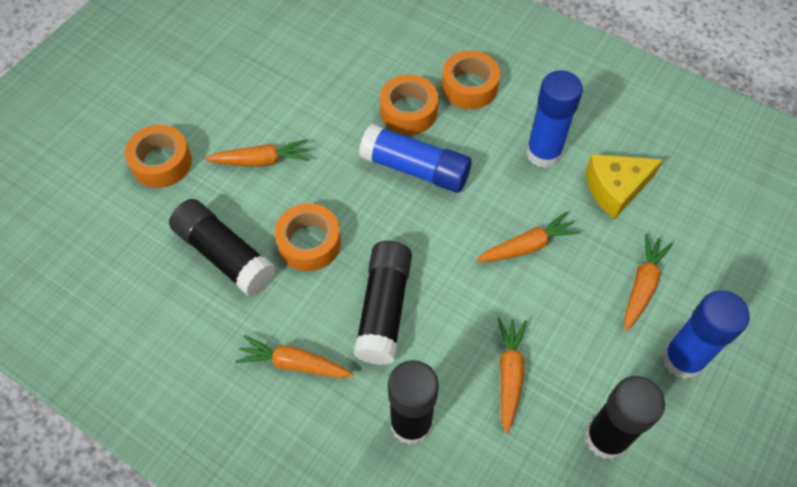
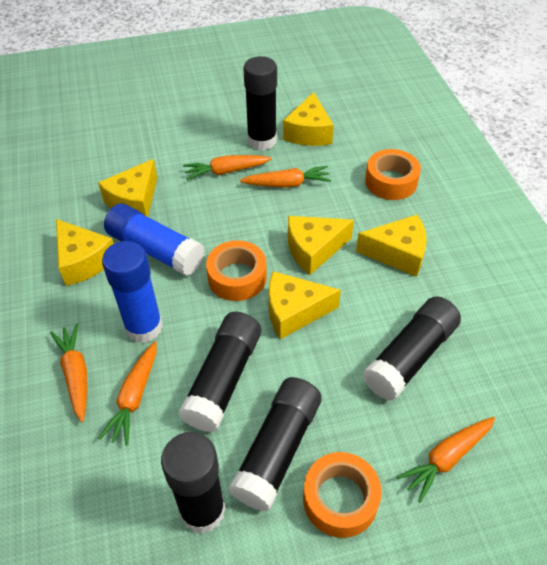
black glue stick: [169,199,276,296] [354,241,412,365] [388,360,439,445] [585,376,665,459] = 4 -> [161,432,225,534] [178,312,261,432] [228,377,322,511] [243,56,277,150] [363,296,461,401] = 5
blue glue stick: [359,124,472,193] [526,70,583,168] [662,290,750,379] = 3 -> [102,241,163,343] [104,203,205,276] = 2
orange tape: [125,125,192,188] [275,203,341,271] [380,75,439,135] [442,50,500,109] = 4 -> [206,240,267,301] [303,452,382,538] [365,149,421,200] = 3
yellow cheese: [585,154,663,219] = 1 -> [56,219,114,286] [98,159,157,217] [269,271,341,339] [283,92,334,146] [288,216,354,275] [356,215,427,277] = 6

